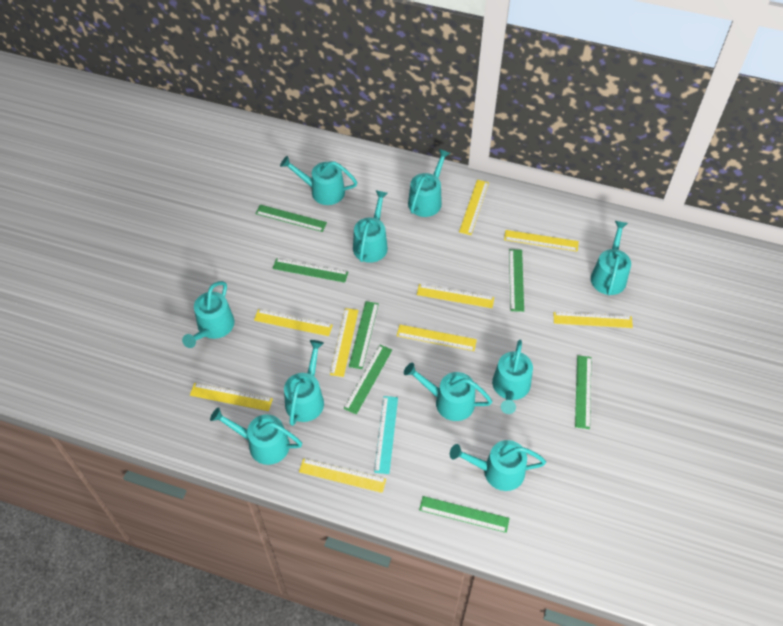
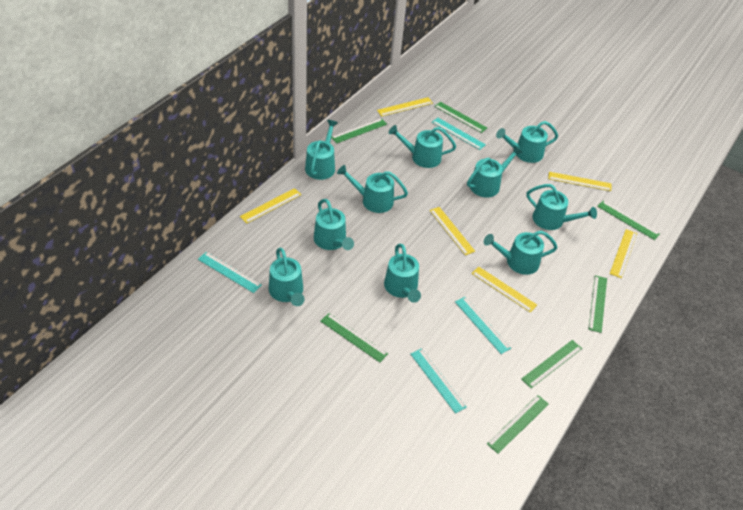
turquoise ruler: [374,396,398,474] = 1 -> [198,252,262,293] [411,348,467,414] [432,118,486,150] [455,297,511,354] = 4
yellow ruler: [190,383,273,411] [254,309,333,336] [299,458,386,493] [330,308,359,377] [397,325,477,351] [417,284,494,308] [459,180,489,235] [504,230,579,252] [553,312,633,328] = 9 -> [240,188,301,224] [377,97,433,117] [430,207,475,255] [471,266,537,312] [548,172,611,191] [610,229,637,278] = 6

